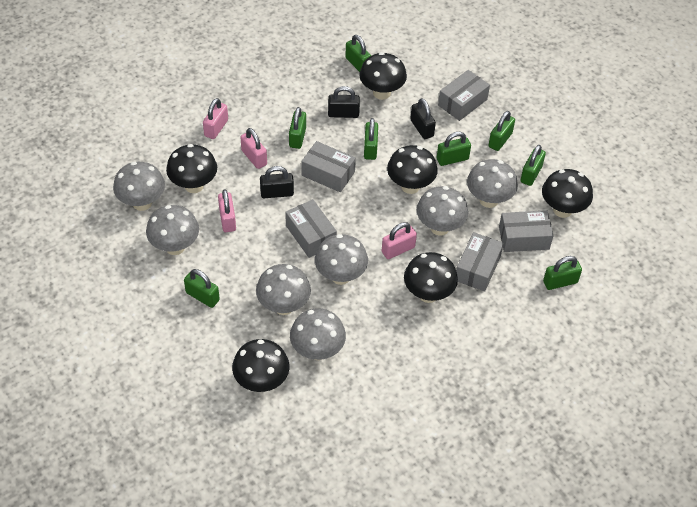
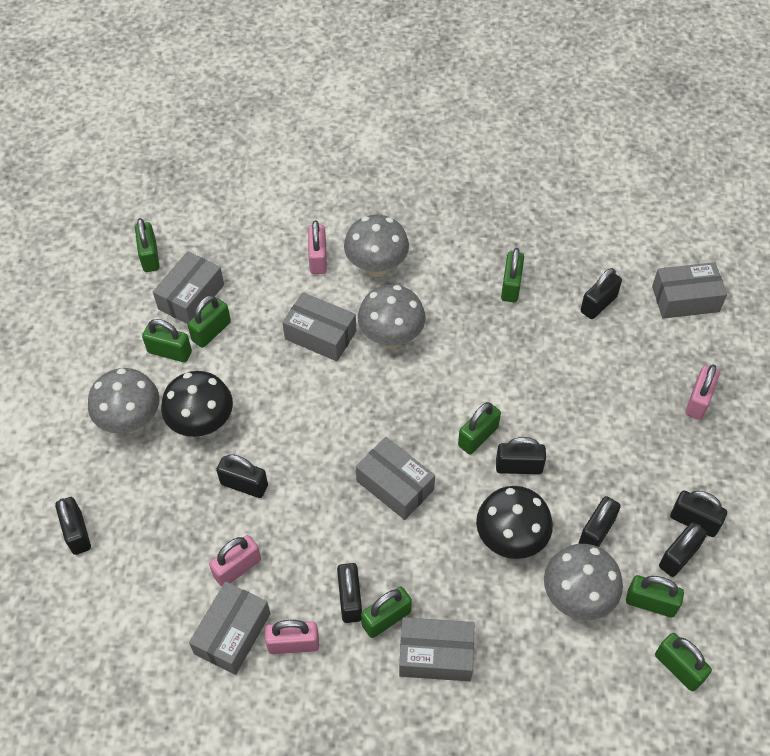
black mushroom: [166,144,217,193] [232,339,289,392] [359,52,407,100] [387,145,438,194] [404,252,458,303] [542,169,593,218] = 6 -> [161,371,233,437] [476,486,553,559] = 2
black padlock: [260,166,294,198] [328,86,360,118] [410,98,436,139] = 3 -> [55,497,91,555] [216,454,268,498] [337,563,362,623] [496,437,546,474] [579,496,621,547] [581,268,622,319] [659,522,707,577] [670,491,727,537] = 8
grey box: [285,199,337,258] [301,141,356,192] [438,70,490,121] [456,232,504,292] [499,210,554,252] = 5 -> [153,251,224,324] [189,581,271,675] [282,292,357,361] [356,437,435,520] [399,617,474,681] [652,262,727,319] = 6
grey mushroom: [113,162,165,211] [146,205,199,255] [256,264,311,315] [290,308,346,360] [315,234,368,285] [417,186,468,236] [467,159,518,208] = 7 -> [88,368,159,434] [344,214,409,277] [358,285,426,349] [544,544,623,620] = 4

